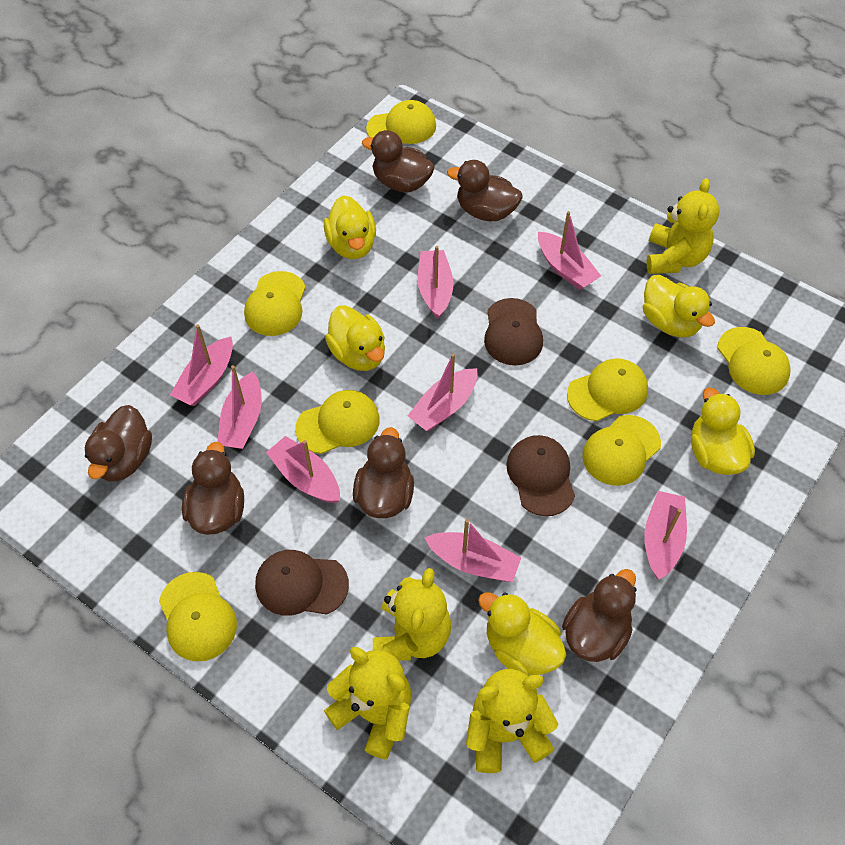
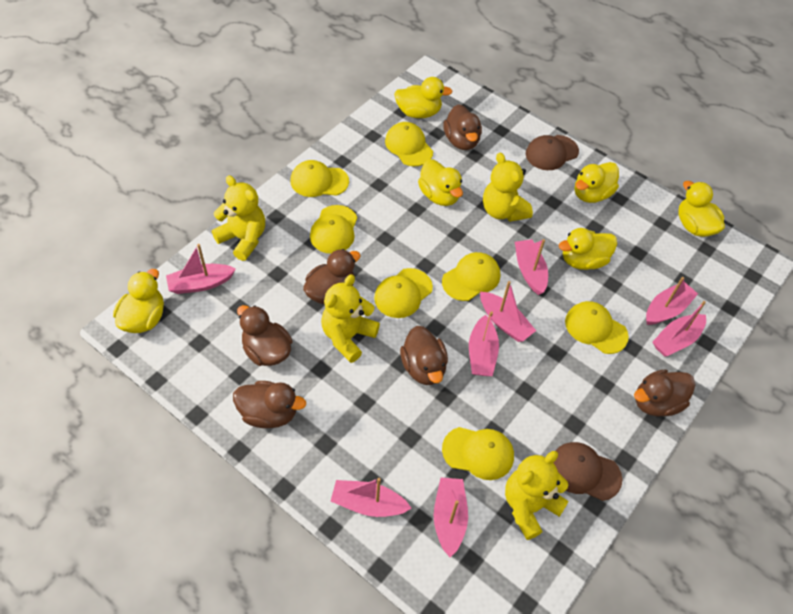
brown cap: [255,550,349,616] [484,298,543,365] [506,435,575,516] = 3 -> [526,135,579,170] [553,442,622,501] = 2
yellow duck: [324,195,376,259] [325,305,385,371] [478,592,566,676] [643,275,715,337] [691,388,755,475] = 5 -> [113,269,164,333] [394,77,453,118] [418,159,463,206] [559,228,617,270] [575,162,619,203] [678,181,725,237] = 6

